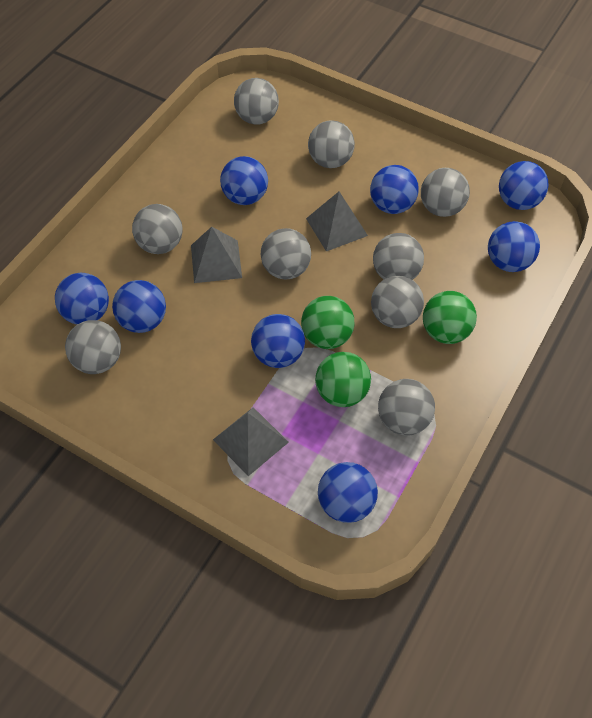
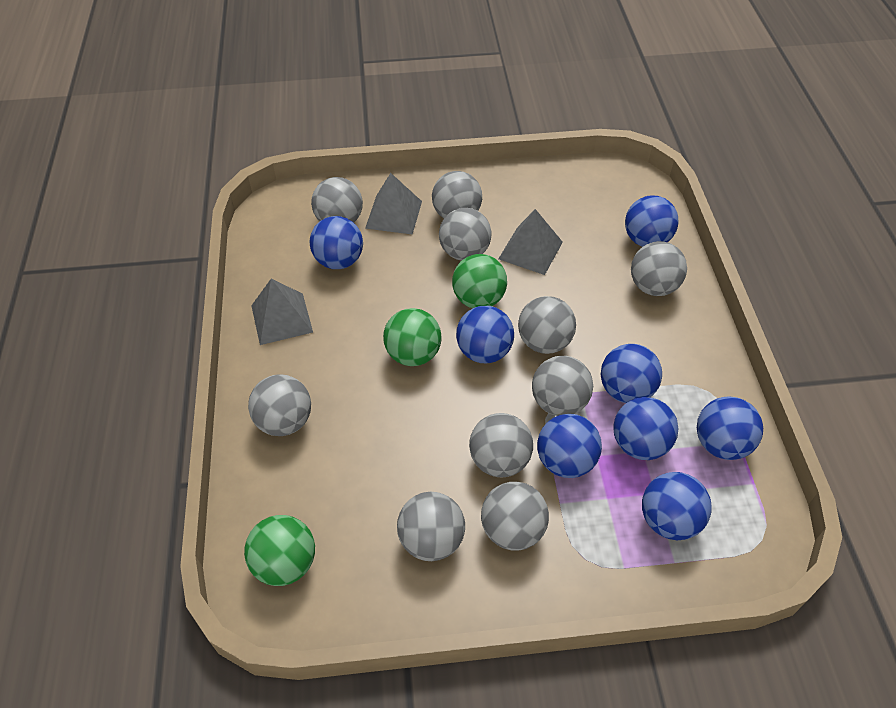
grey ball: [65,320,121,374] [132,204,183,254] [234,78,279,125] [261,228,311,279] [308,120,355,168] [371,276,424,328] [373,233,424,280] [378,379,435,435] [421,168,470,217] = 9 -> [248,374,311,436] [311,177,363,223] [397,492,465,561] [432,171,482,219] [439,208,491,261] [469,413,533,477] [481,482,549,551] [518,296,576,354] [532,356,593,416] [631,241,687,296] = 10

